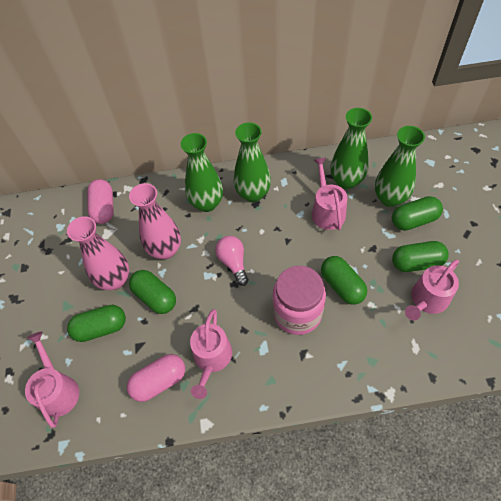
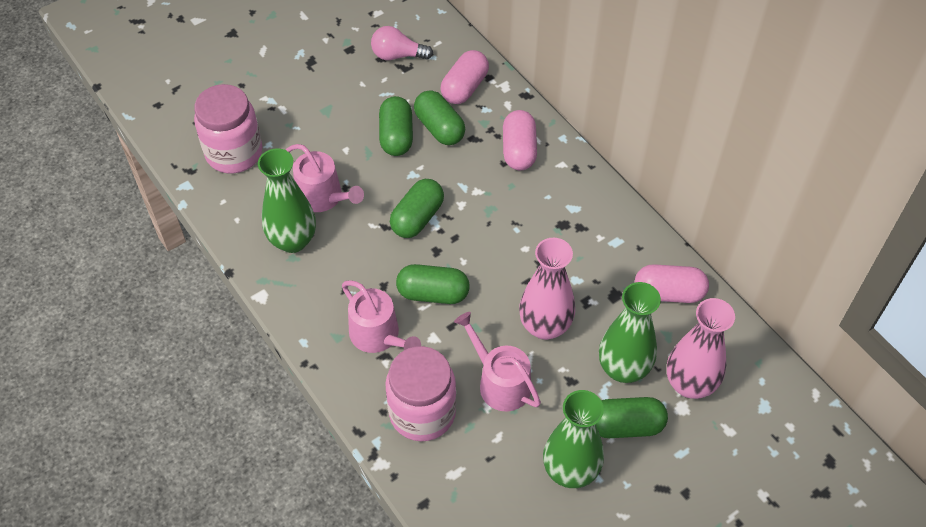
green vase: [181,133,223,212] [234,122,271,202] [331,108,372,189] [375,126,425,207] = 4 -> [258,148,316,253] [543,390,604,488] [599,282,661,383] = 3
pink capsule: [87,179,114,224] [127,354,185,402] = 2 -> [441,50,489,104] [503,110,537,170] [635,264,709,303] = 3
pink jar: [272,266,326,335] = 1 -> [194,84,262,173] [385,346,456,441] = 2
pink watering can: [25,332,79,428] [190,309,232,399] [312,157,347,230] [405,260,459,320] = 4 -> [286,144,364,212] [342,280,421,353] [454,312,541,411] = 3

